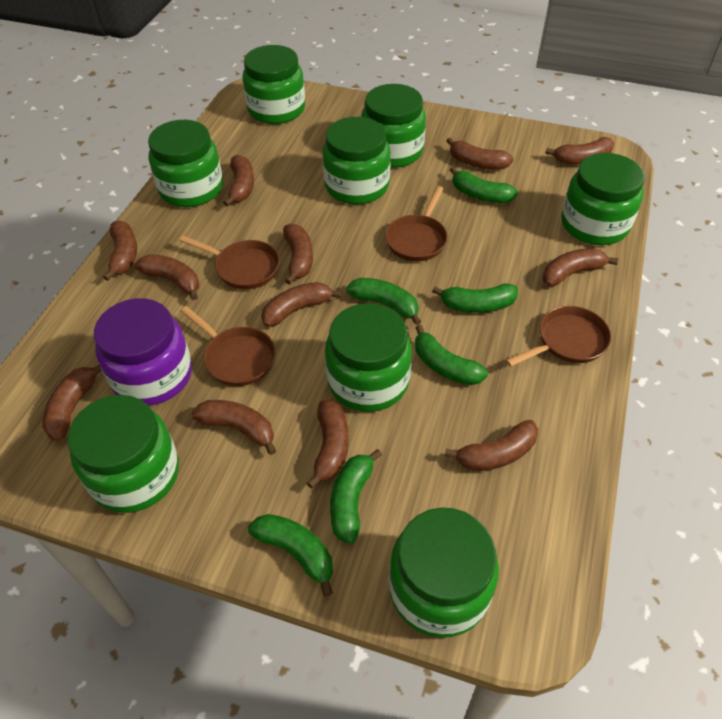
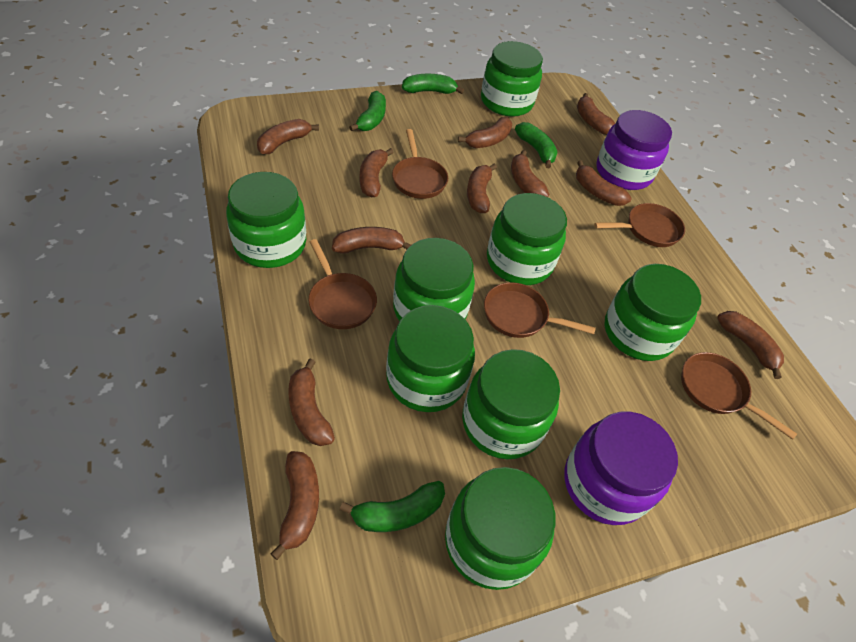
brown banana: [42,365,102,441] [103,221,137,281] [134,254,199,300] [192,400,277,455] [223,155,254,206] [261,282,342,327] [283,224,313,285] [307,400,349,489] [445,420,539,471] [447,138,514,170] [542,248,618,286] [545,137,614,164] = 12 -> [257,119,319,154] [271,451,319,560] [288,359,335,446] [332,227,411,254] [360,148,394,197] [458,117,512,148] [467,164,497,213] [511,150,549,197] [576,160,631,206] [577,93,615,135] [717,311,784,379] = 11
brown pan: [179,236,280,289] [181,306,276,386] [385,186,448,262] [506,306,611,367] = 4 -> [308,239,377,329] [392,129,448,199] [484,282,596,338] [594,203,685,247] [681,352,797,440] = 5
green banana: [248,514,333,597] [330,449,382,544] [346,278,421,325] [415,325,488,385] [432,283,518,313] [450,167,518,203] = 6 -> [340,481,445,532] [349,91,386,131] [402,74,464,94] [515,122,558,168] = 4
purple jar: [94,298,192,406] = 1 -> [564,412,678,525] [596,110,672,190] = 2

